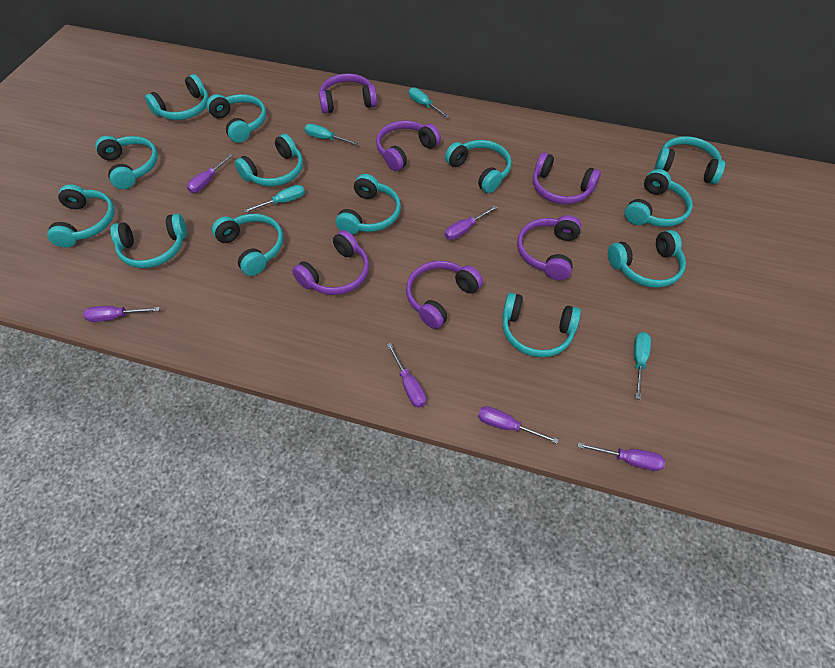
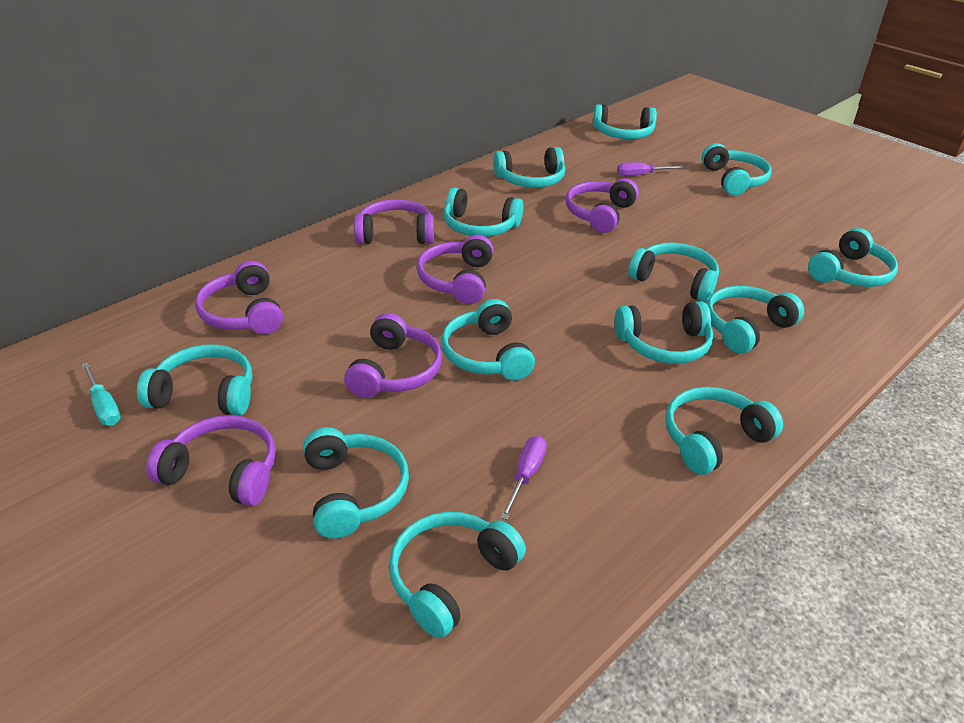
purple screwdriver: [83,306,160,322] [187,154,233,193] [387,343,426,408] [445,205,497,240] [478,406,559,444] [578,442,665,471] = 6 -> [500,436,547,520] [617,162,683,176] = 2
turquoise screwdriver: [243,185,305,213] [305,124,358,145] [409,87,449,118] [634,332,651,400] = 4 -> [81,362,121,426] = 1

